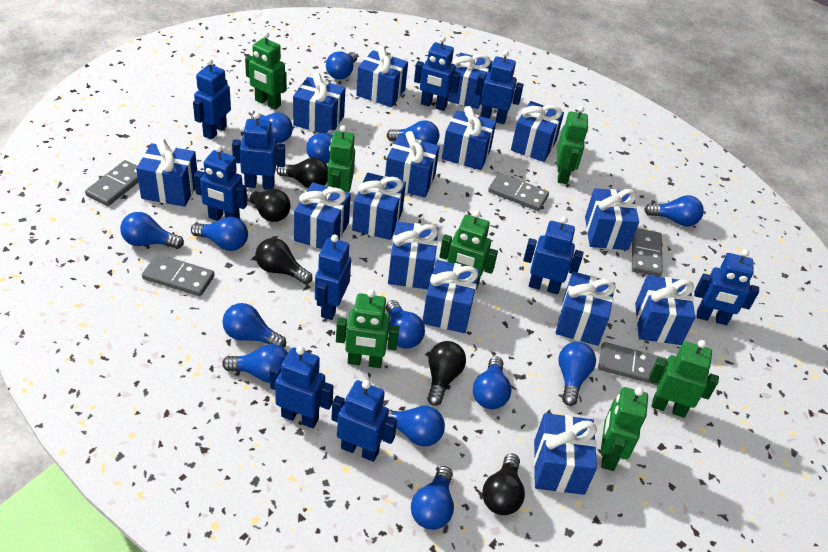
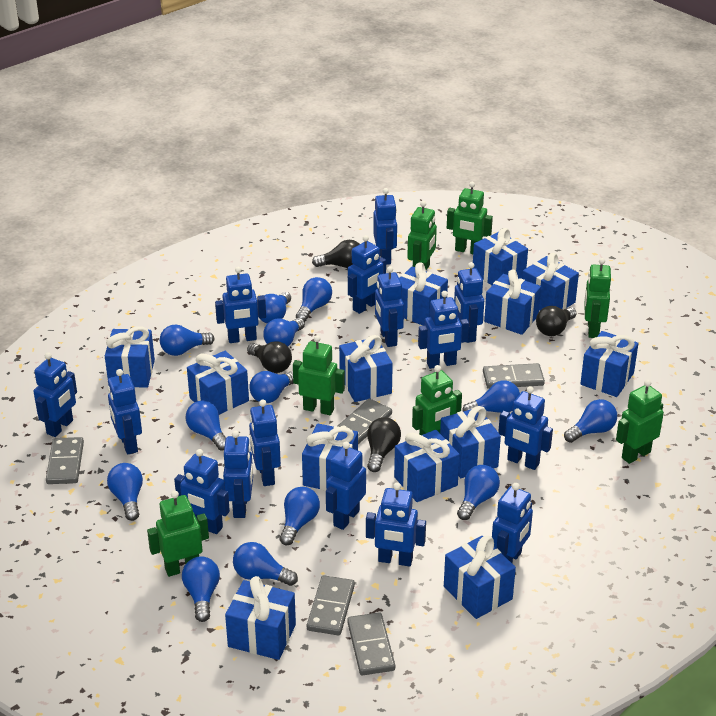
black light bulb: [247,188,291,222] [255,238,312,284] [276,158,328,188] [427,341,466,406] [482,453,525,515] = 5 -> [247,341,292,373] [312,240,360,268] [367,417,401,472] [536,306,576,336] = 4
blue gift: [136,138,197,207] [293,72,346,133] [294,182,351,249] [352,173,406,240] [356,46,408,107] [385,131,440,198] [388,221,439,289] [422,260,480,333] [442,106,496,170] [448,53,492,109] [511,101,564,162] [534,413,597,495] [556,272,616,346] [585,188,639,250] [635,275,695,345] = 15 -> [105,326,155,388] [187,351,249,415] [225,576,296,660] [302,424,358,491] [339,335,393,402] [394,430,460,502] [399,262,448,326] [440,406,501,478] [444,536,516,619] [472,228,528,285] [484,270,541,335] [522,253,579,311] [580,331,639,397] = 13
blue light bulb: [120,212,184,249] [191,217,248,251] [222,303,286,348] [222,344,288,383] [251,112,293,143] [306,130,335,163] [326,51,357,80] [386,300,425,349] [387,120,439,145] [388,406,445,447] [411,466,454,530] [473,356,511,409] [558,342,596,406] [644,195,704,226] = 14 -> [107,463,143,521] [160,325,215,356] [182,556,220,622] [186,401,226,451] [233,542,298,586] [249,371,294,403] [258,292,291,323] [263,318,305,346] [280,487,320,545] [296,277,332,322] [457,465,500,520] [463,380,520,413] [564,399,617,443] = 13
blue robot: [193,58,231,140] [194,145,247,221] [232,112,285,189] [270,346,334,428] [315,234,351,320] [331,380,397,462] [414,36,461,111] [475,50,524,124] [523,216,583,294] [694,249,759,325] = 10 -> [33,352,77,437] [108,369,142,455] [174,449,230,534] [215,267,266,343] [223,430,253,518] [249,400,281,486] [326,442,366,530] [348,235,386,314] [366,482,426,566] [373,188,397,265] [375,266,404,347] [418,291,469,369] [454,262,484,343] [492,483,533,563] [498,386,553,470] = 15

